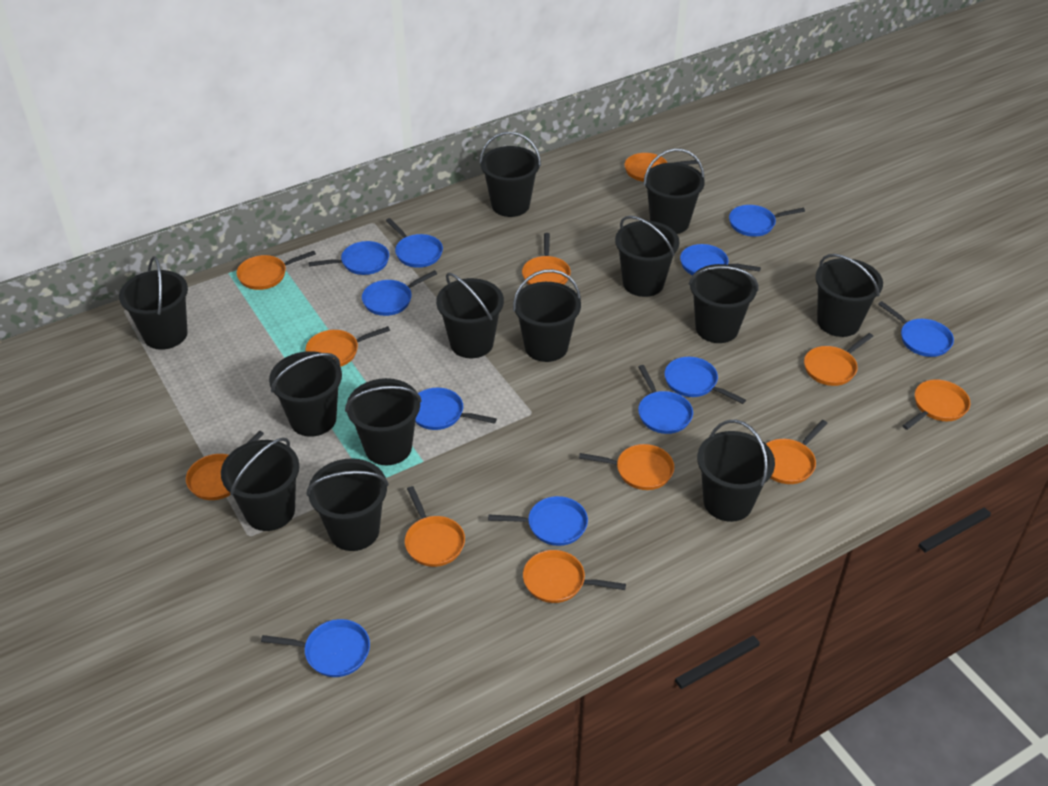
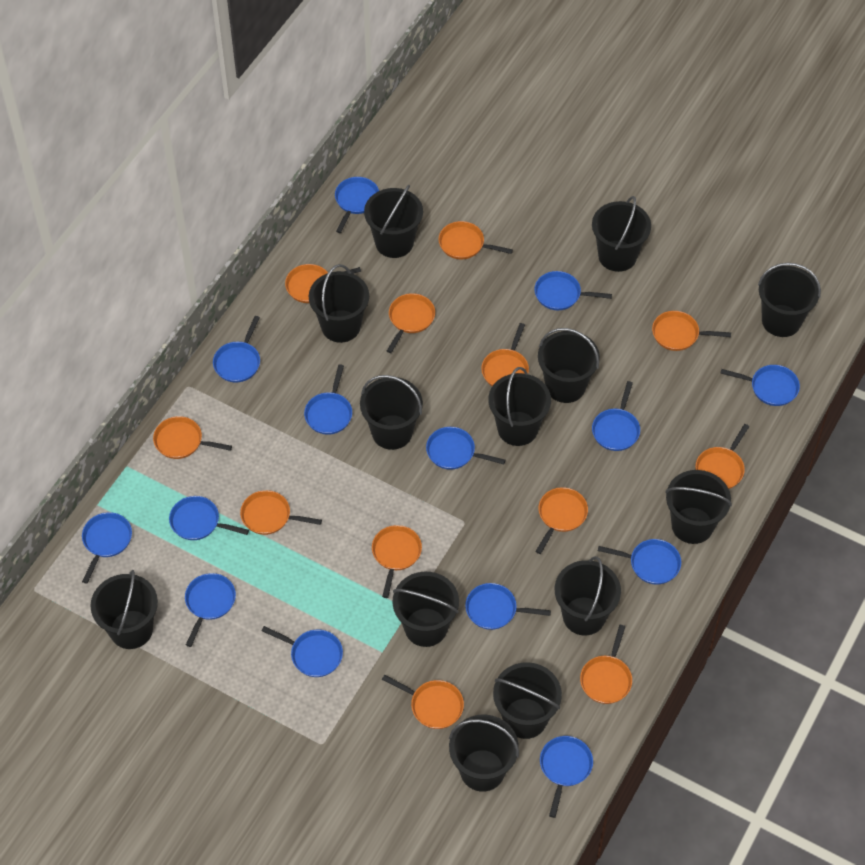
blue pan: [261,619,370,677] [309,241,389,275] [362,270,437,316] [386,218,443,268] [415,388,497,430] [488,496,588,546] [638,365,693,434] [665,357,746,404] [680,244,761,275] [729,205,805,237] [878,301,954,357] = 11 -> [82,512,132,584] [169,496,249,540] [185,573,236,647] [213,316,260,383] [262,626,343,677] [304,364,352,435] [335,177,379,233] [426,427,505,470] [465,583,551,630] [534,271,612,310] [540,736,593,818] [592,381,640,451] [598,539,681,585] [720,365,800,406] = 14
orange pan: [186,431,264,500] [237,251,316,290] [306,326,390,367] [405,486,465,567] [522,233,571,285] [523,550,626,603] [579,444,674,490] [625,153,698,182] [766,420,828,484] [804,333,873,386] [903,379,970,430] = 11 -> [153,416,232,459] [240,490,322,535] [285,264,361,303] [372,525,422,598] [382,675,464,729] [387,293,435,353] [438,221,513,259] [481,323,529,386] [535,487,588,554] [580,625,632,704] [652,311,731,351] [695,424,749,489] = 12

